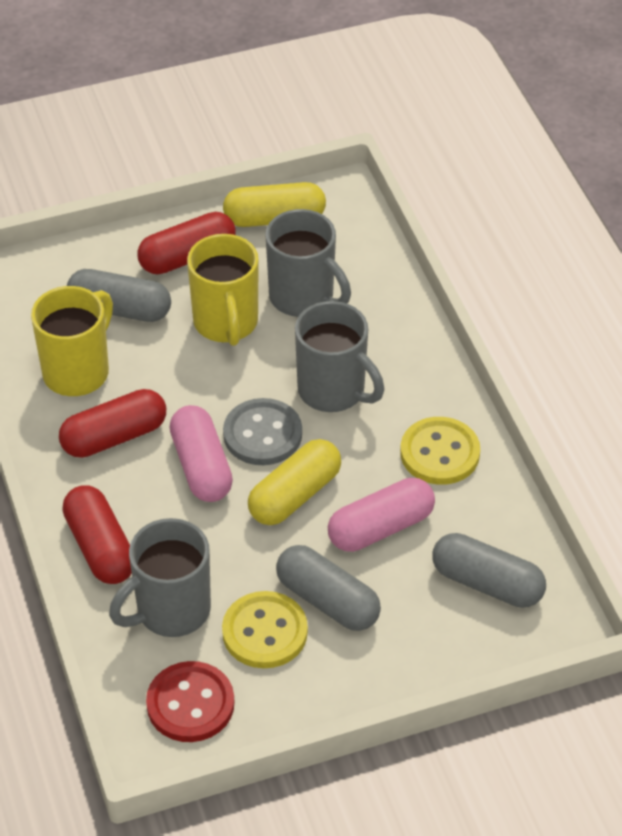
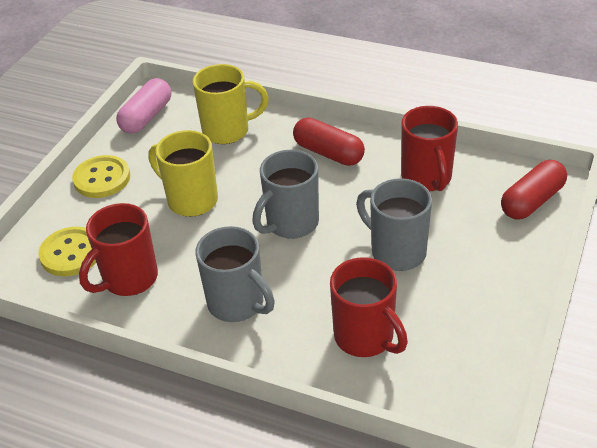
grey button: [223,398,302,465] = 1 -> none = 0
grey capsule: [67,269,171,322] [276,545,381,631] [432,533,546,608] = 3 -> none = 0
pink capsule: [170,405,233,502] [328,478,435,552] = 2 -> [116,78,171,134] = 1
red button: [146,661,234,742] = 1 -> none = 0
red capsule: [59,389,166,458] [62,485,132,584] [137,212,236,274] = 3 -> [293,118,365,166] [501,160,567,220] = 2
red mug: none = 0 -> [79,203,158,296] [330,257,408,357] [401,106,458,191] = 3
yellow capsule: [223,182,326,227] [248,439,341,525] = 2 -> none = 0

